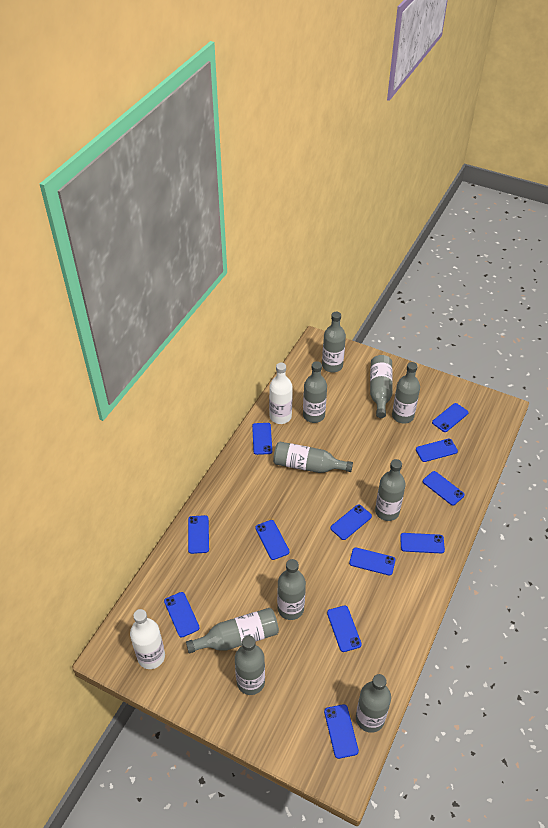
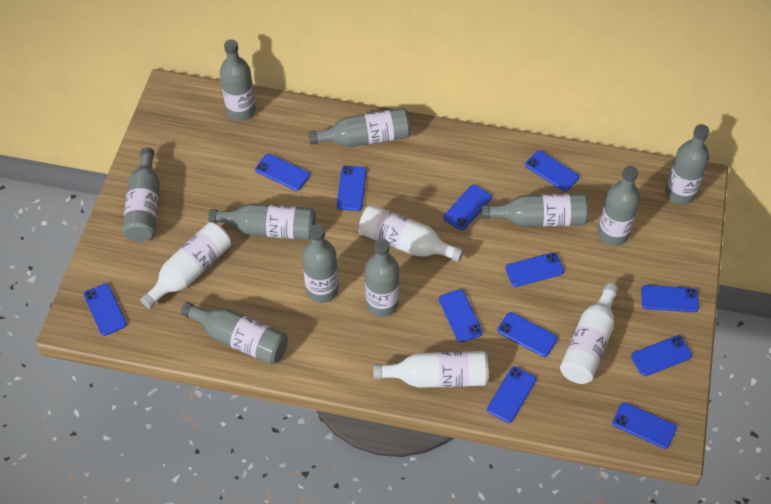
white bottle: [130,609,165,669] [269,363,293,424] = 2 -> [140,222,231,309] [358,205,464,262] [373,351,488,388] [560,283,618,384] = 4

